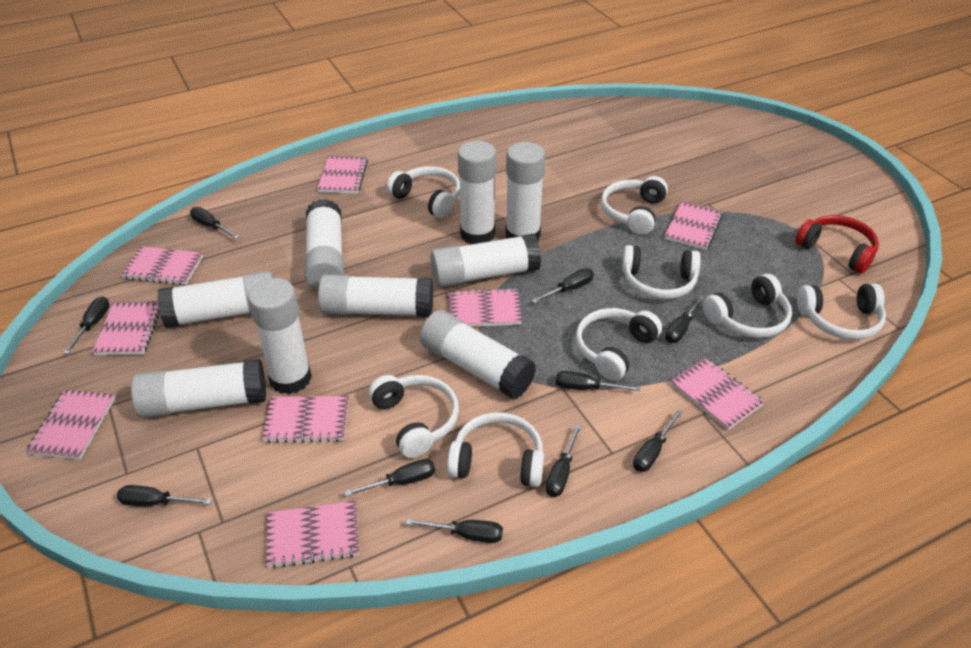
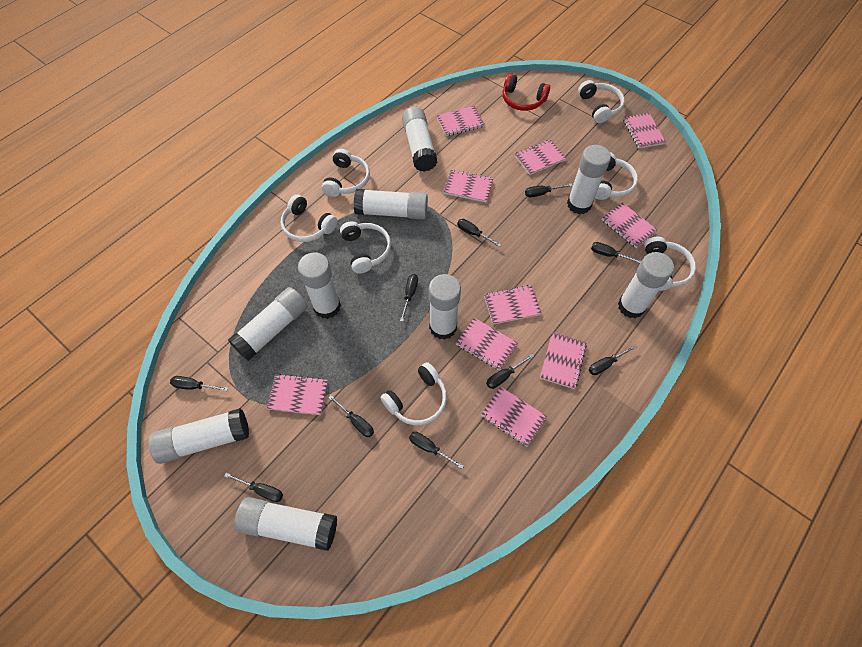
pink notebook: [26,390,115,460] [92,301,160,355] [121,246,203,285] [262,396,349,443] [266,501,359,568] [317,155,368,194] [448,288,522,327] [664,201,723,250] [670,357,764,430] = 9 -> [267,374,328,415] [437,106,485,136] [444,170,493,203] [456,318,518,371] [481,386,547,447] [484,285,542,325] [515,139,566,175] [540,332,587,389] [602,202,658,248] [623,113,666,149] = 10
white headphones: [369,375,459,458] [387,166,460,218] [447,412,544,487] [576,308,662,381] [601,176,668,235] [622,245,701,299] [703,274,792,338] [797,283,886,340] = 8 -> [281,194,337,242] [322,149,370,197] [340,221,391,274] [381,362,447,425] [578,80,625,123] [595,152,638,200] [644,237,696,291] = 7

